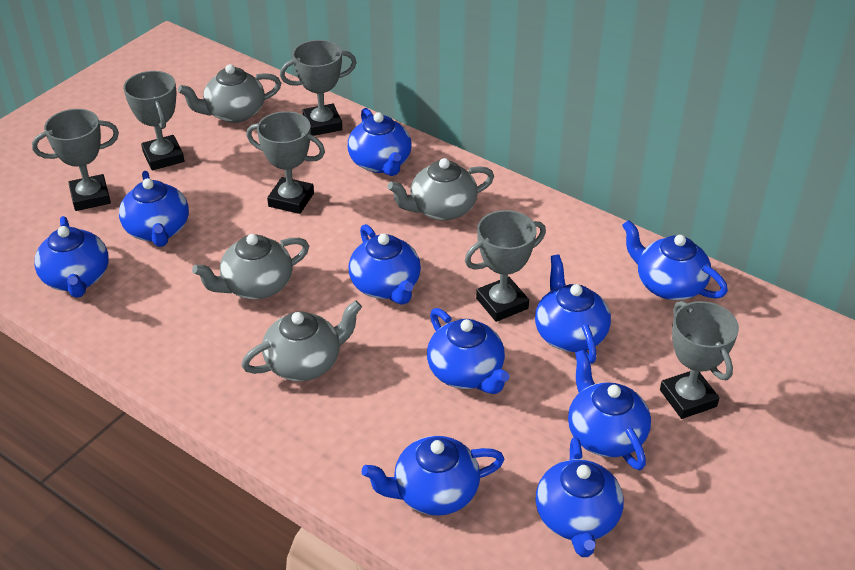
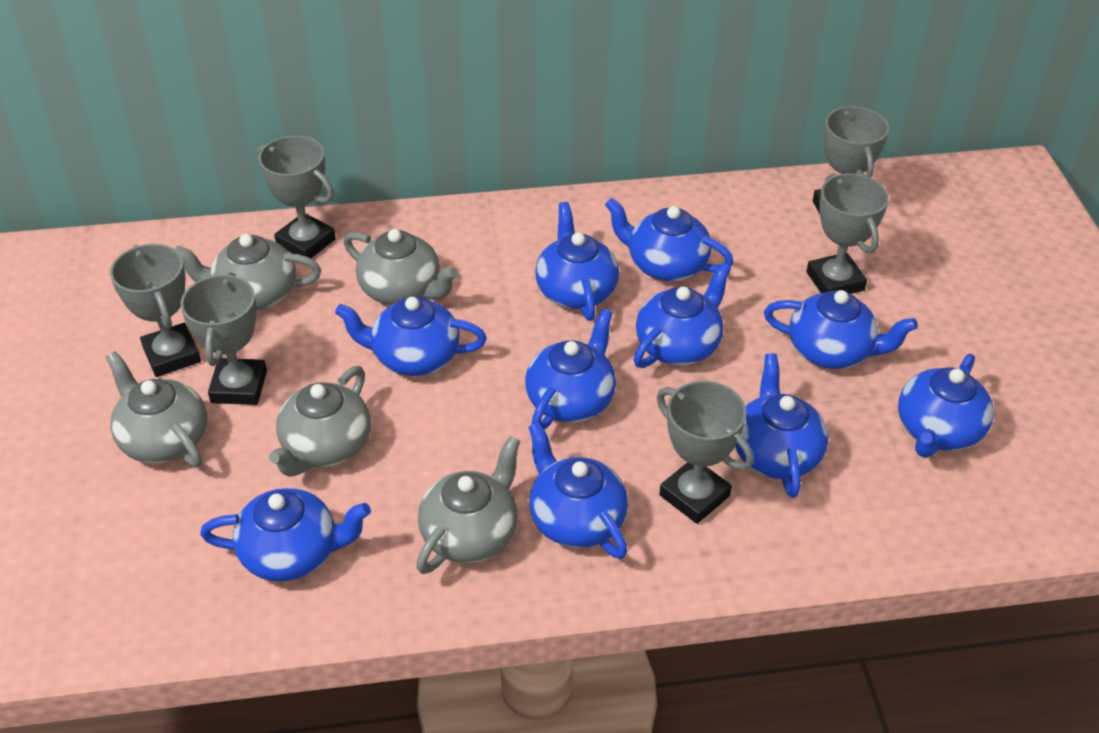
grey teapot: [178,64,281,123] [192,234,309,299] [241,300,362,381] [388,158,494,221] = 4 -> [106,351,207,467] [175,234,321,310] [269,366,371,477] [343,229,458,305] [416,436,520,574] = 5

